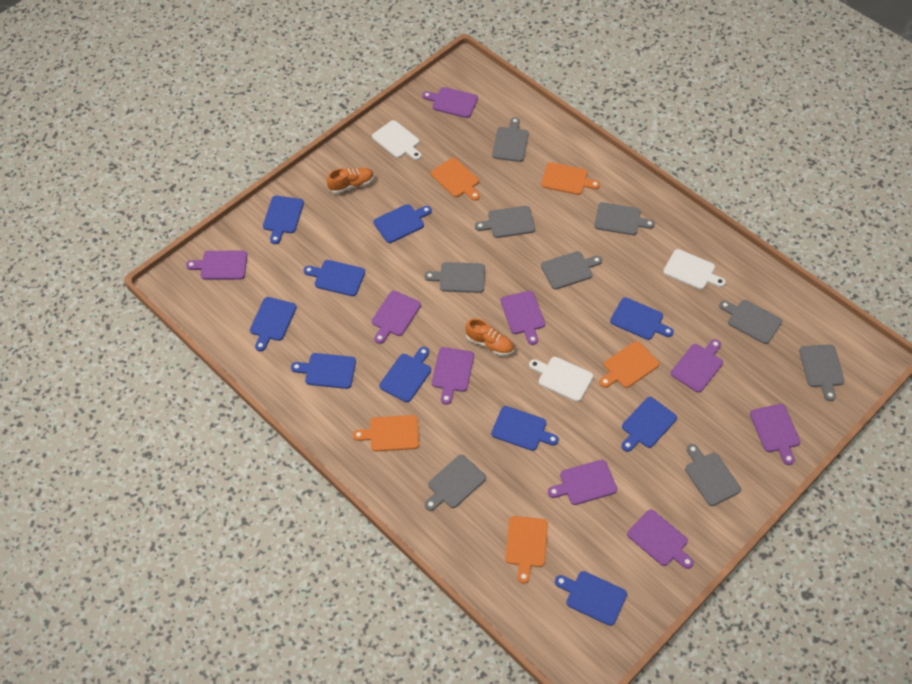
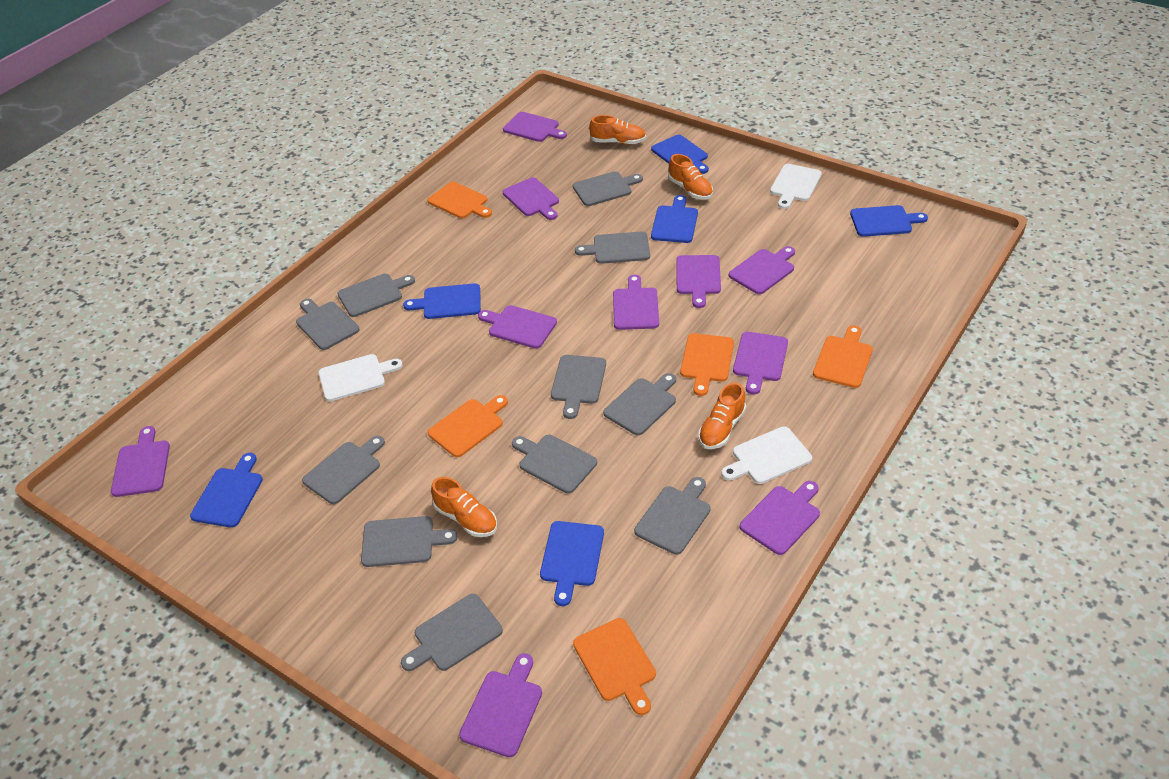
blue cutting board: [250,297,297,351] [263,196,304,244] [291,353,356,389] [303,260,365,296] [373,204,432,243] [379,347,431,402] [491,406,559,451] [555,571,627,626] [610,297,674,340] [622,397,677,452] = 10 -> [190,453,263,528] [403,283,481,319] [540,521,604,606] [651,135,709,174] [651,195,698,243] [850,205,928,237] = 6
grey cutting board: [424,262,485,293] [425,455,486,511] [475,206,535,238] [492,117,529,162] [541,251,602,290] [594,202,655,235] [685,444,741,506] [719,300,782,344] [799,344,844,401] = 9 -> [296,299,360,350] [302,436,385,504] [337,274,415,317] [361,516,458,567] [401,594,503,671] [512,435,597,494] [551,355,606,419] [573,171,643,206] [575,231,650,264] [603,373,676,435] [634,477,711,555] = 11
orange shoe: [327,168,374,194] [465,318,514,356] = 2 -> [431,477,497,537] [589,115,646,145] [668,154,713,200] [698,382,746,449] = 4
purple cutting board: [186,251,247,280] [372,291,421,344] [422,87,478,118] [432,347,474,405] [501,291,545,345] [548,460,617,505] [627,509,694,569] [671,339,723,392] [750,404,800,465] = 9 -> [111,426,170,497] [459,653,542,757] [478,305,557,349] [503,112,567,142] [503,177,559,220] [613,275,659,330] [676,255,721,308] [729,246,795,294] [733,332,788,395] [740,481,820,555] = 10

